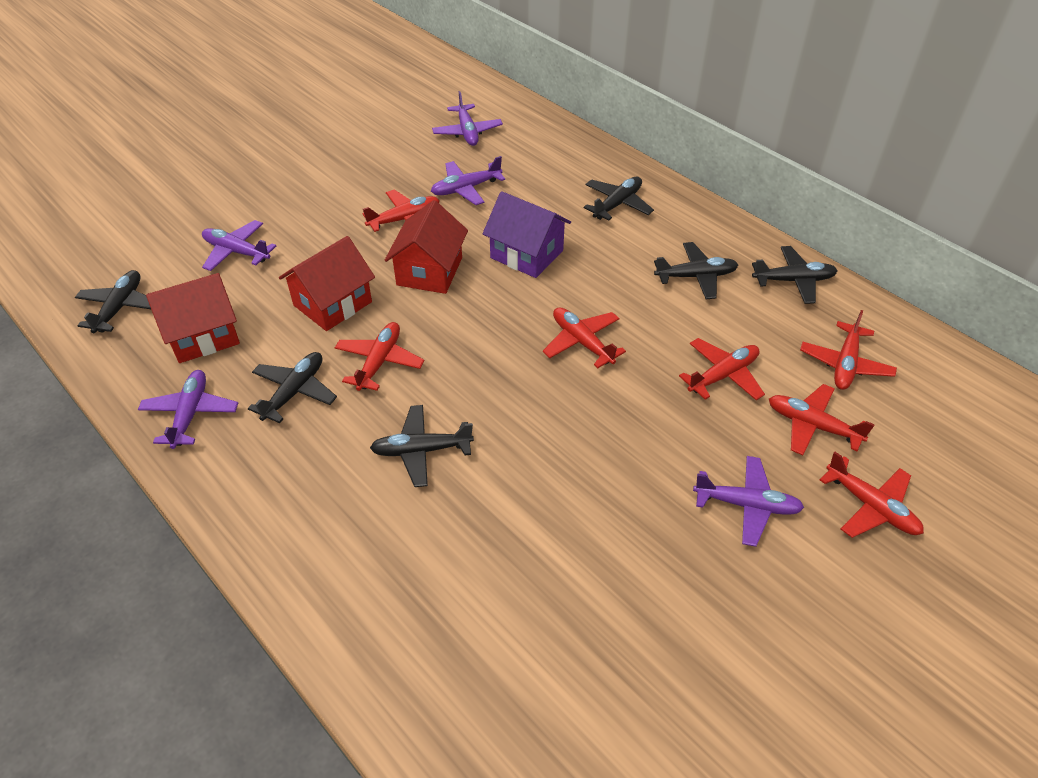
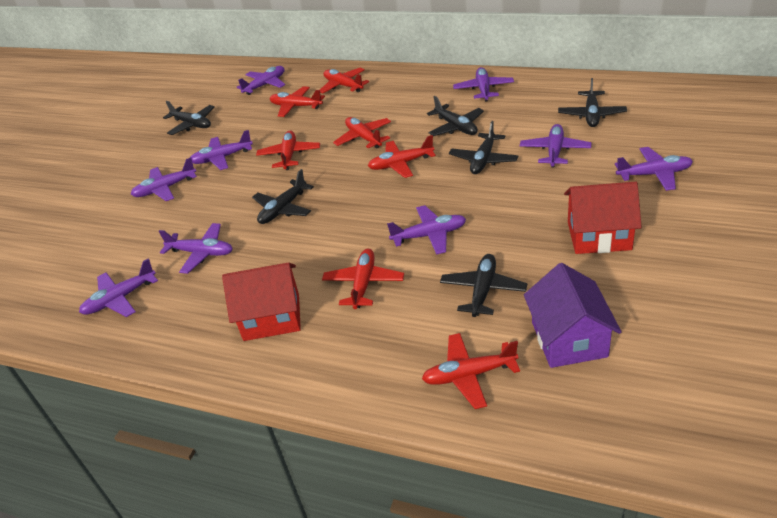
purple plane: [138,370,238,449] [202,220,276,271] [431,156,505,205] [432,91,503,146] [693,456,804,547] = 5 -> [79,258,158,317] [130,157,197,201] [159,223,233,274] [191,130,253,170] [237,66,285,95] [387,205,466,255] [453,67,514,102] [520,124,592,167] [615,147,693,191] = 9
red house: [146,273,240,363] [279,236,375,331] [385,200,468,294] = 3 -> [222,262,301,341] [564,182,642,254] = 2

